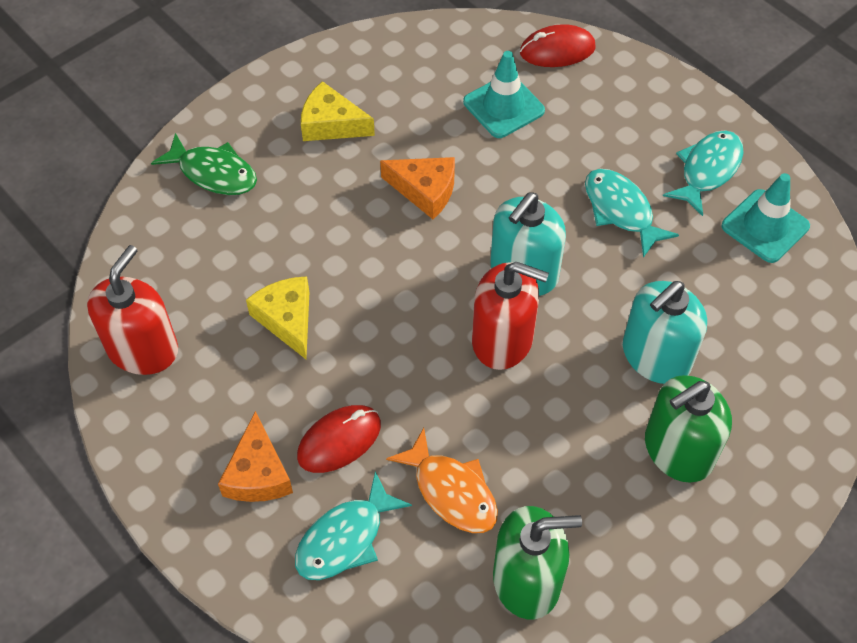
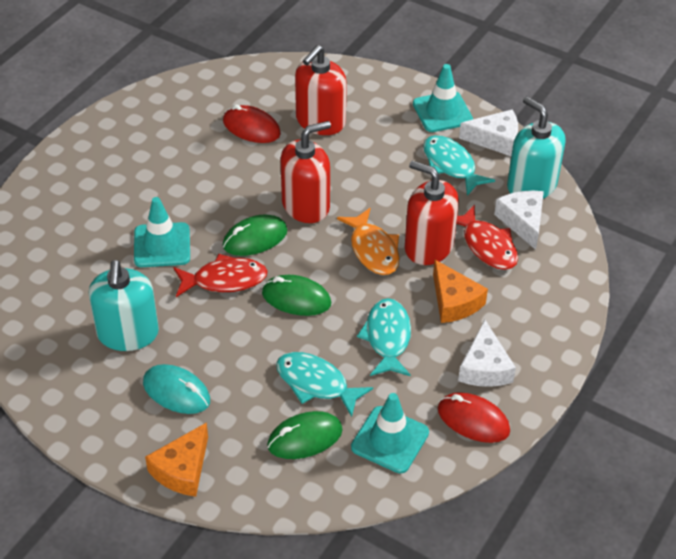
green fish: [151,133,257,195] = 1 -> none = 0
green mouse: none = 0 -> [223,215,288,256] [262,275,331,316] [267,411,343,459] = 3
green soap dispenser: [493,506,582,619] [645,375,732,482] = 2 -> none = 0
red fish: none = 0 -> [173,254,268,297] [456,205,518,270] = 2
red soap dispenser: [87,245,178,375] [472,262,549,370] = 2 -> [280,121,331,223] [295,45,347,135] [405,161,459,265] = 3
turquoise mouse: none = 0 -> [143,364,210,414] = 1
turquoise traffic cone: [463,51,545,138] [722,173,810,263] = 2 -> [134,197,190,267] [351,393,429,474] [413,64,473,132] = 3
white cheese: none = 0 -> [458,320,516,387] [459,110,518,156] [494,191,544,250] = 3
yellow cheese: [246,276,309,359] [301,81,375,141] = 2 -> none = 0

